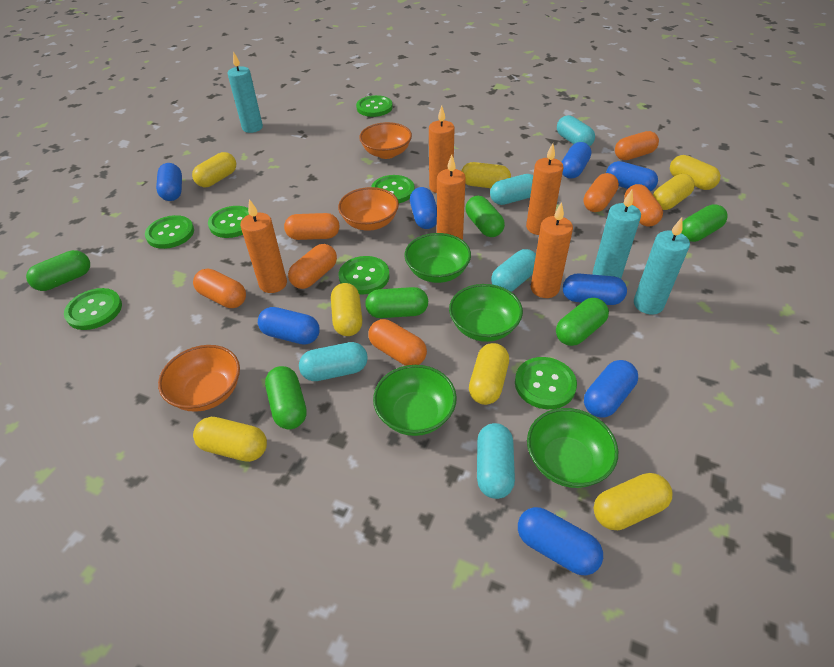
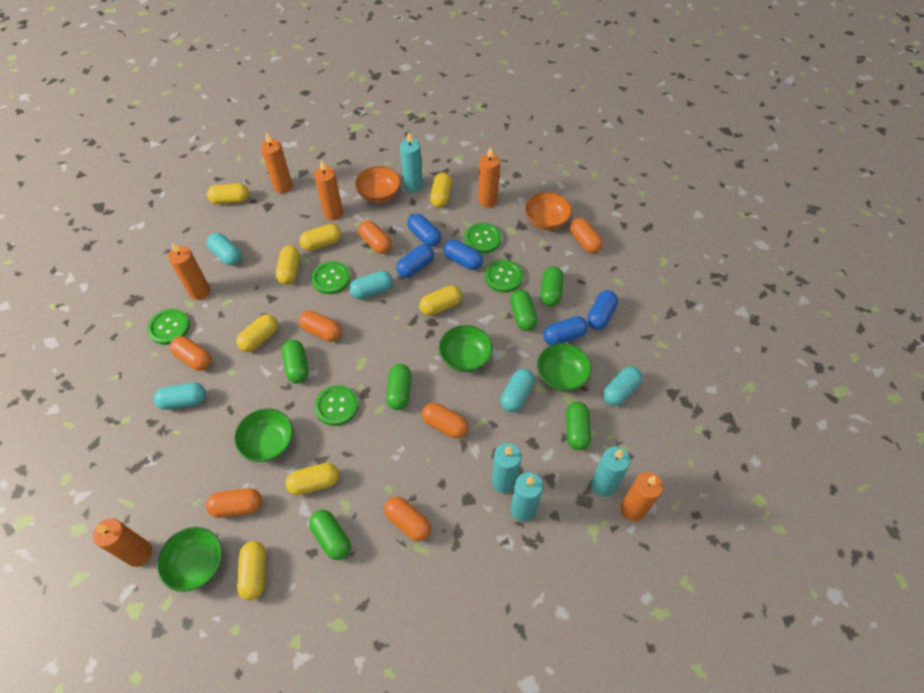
blue capsule: [156,163,182,201] [258,307,320,345] [410,187,437,229] [518,507,603,575] [562,142,591,178] [563,274,627,305] [584,360,638,418] [606,161,658,192] = 8 -> [396,244,434,278] [407,213,441,247] [443,240,483,270] [543,316,588,345] [587,290,618,330] = 5
green button: [64,288,122,330] [145,215,194,249] [208,206,249,238] [339,256,390,295] [356,95,393,117] [371,175,415,203] [515,357,577,409] = 7 -> [147,309,190,345] [311,261,350,294] [315,385,358,426] [465,223,501,254] [485,260,523,293] = 5
orange bowl: [158,345,240,412] [338,187,399,231] [359,122,412,159] = 3 -> [355,166,401,203] [525,192,572,230] = 2
orange candle: [240,199,287,293] [429,106,455,193] [437,154,466,240] [526,143,564,235] [531,202,573,298] = 5 -> [93,518,152,567] [168,242,210,300] [261,132,293,193] [314,160,343,220] [478,146,500,207] [621,472,663,521] = 6
turquoise candle: [227,51,263,133] [593,190,641,279] [634,218,690,314] = 3 -> [400,132,423,192] [492,443,522,493] [511,472,543,522] [591,446,630,497] = 4

